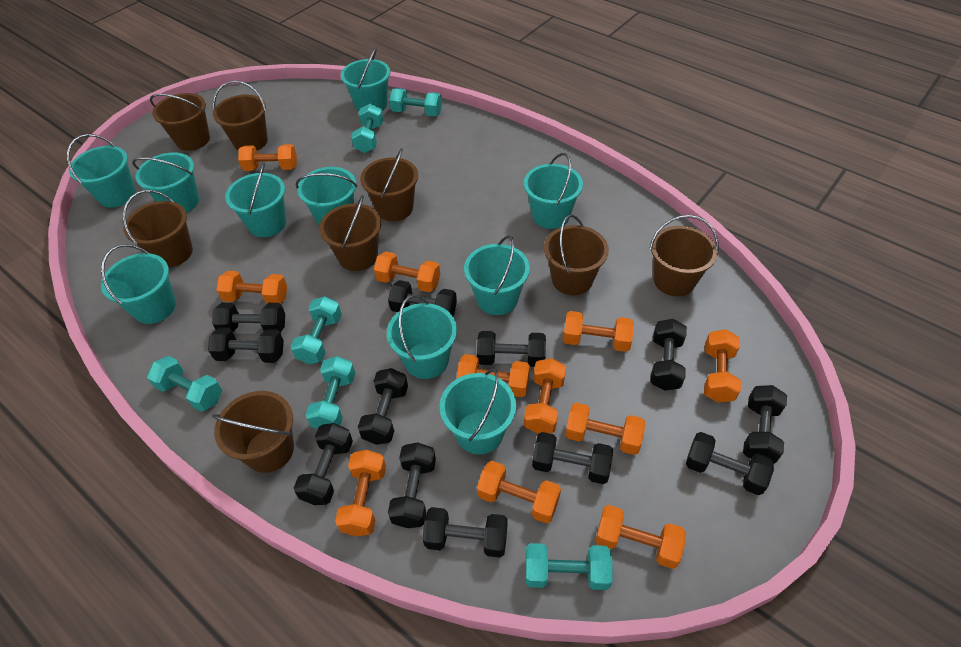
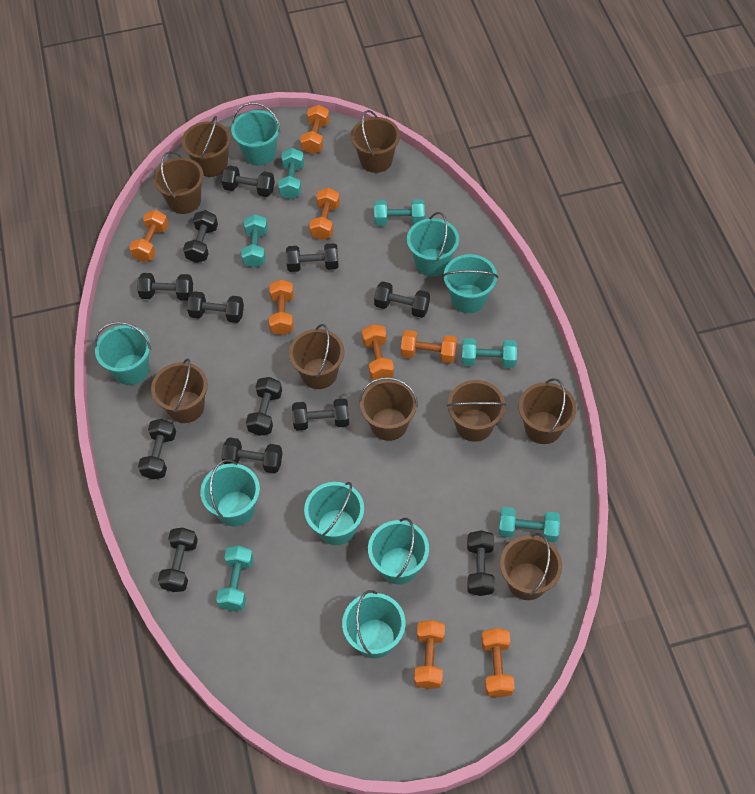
brown bucket: [123,190,193,267] [150,93,210,151] [212,391,294,473] [213,80,268,151] [319,195,381,271] [360,148,418,221] [544,215,609,295] [650,215,719,296] = 8 -> [151,358,208,423] [153,151,204,214] [182,116,231,177] [289,324,344,389] [351,110,400,173] [359,377,418,441] [447,380,506,442] [500,533,562,600] [519,378,576,444] = 9
orange dumbbell: [217,271,287,304] [238,144,297,171] [335,450,386,536] [374,251,440,292] [457,354,530,397] [477,461,561,523] [524,358,566,434] [563,311,634,352] [565,403,645,455] [596,505,686,569] [704,329,741,403] = 11 -> [129,210,169,262] [269,279,294,335] [300,105,329,154] [309,188,340,240] [362,324,394,380] [401,330,457,363] [414,620,445,689] [481,628,515,698] = 8
turquoise bucket: [67,134,136,207] [101,244,176,324] [132,152,199,213] [225,162,286,237] [296,167,357,226] [341,48,390,112] [387,295,457,379] [440,369,516,455] [464,235,530,315] [524,153,583,229] = 10 -> [94,322,151,385] [200,459,260,526] [231,102,280,166] [304,482,364,545] [342,590,406,658] [368,518,429,585] [407,212,459,276] [443,254,498,313] = 8

